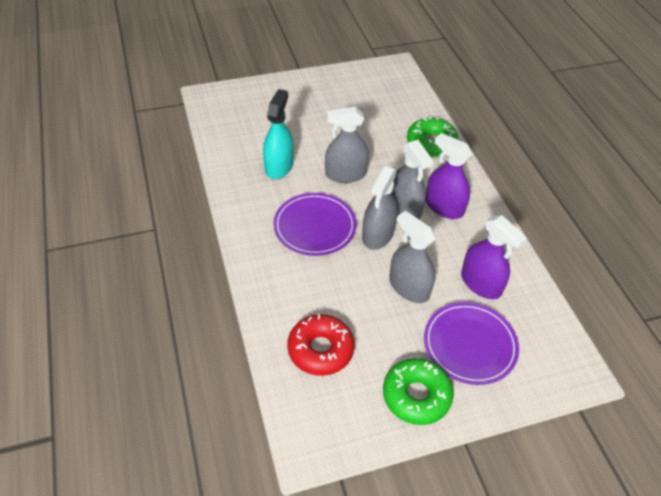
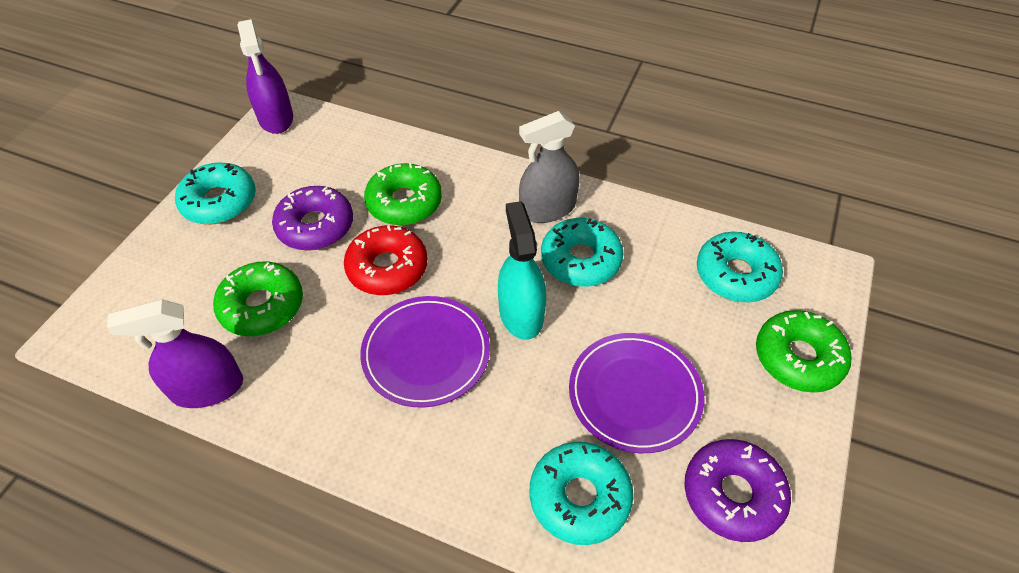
green donut: [383,358,454,425] [407,117,459,157] = 2 -> [213,261,303,336] [364,163,442,226] [756,310,851,393] = 3
grey spray bottle: [325,107,369,183] [362,166,397,250] [389,211,436,303] [391,140,434,220] = 4 -> [519,111,580,223] = 1
purple donut: none = 0 -> [272,186,353,251] [684,439,791,542] = 2
turquoise donut: none = 0 -> [175,162,256,225] [529,442,633,545] [541,218,623,287] [697,232,783,302] = 4

